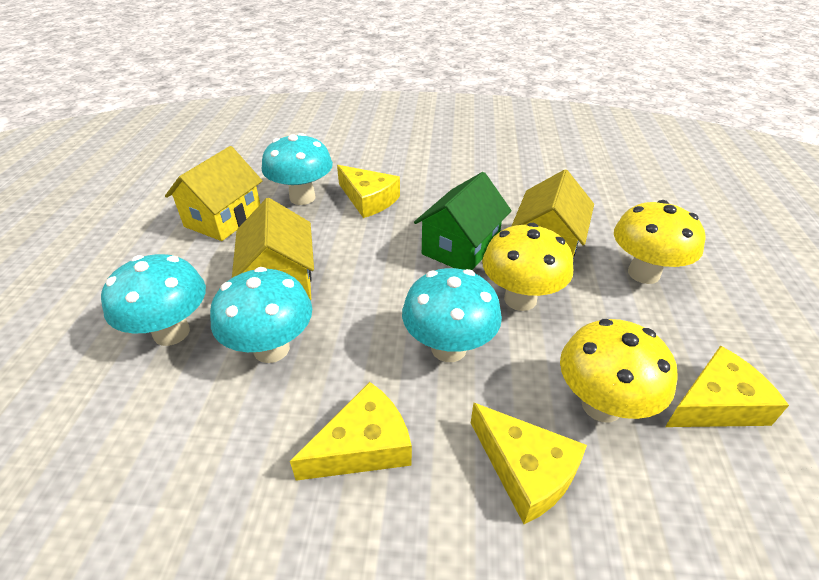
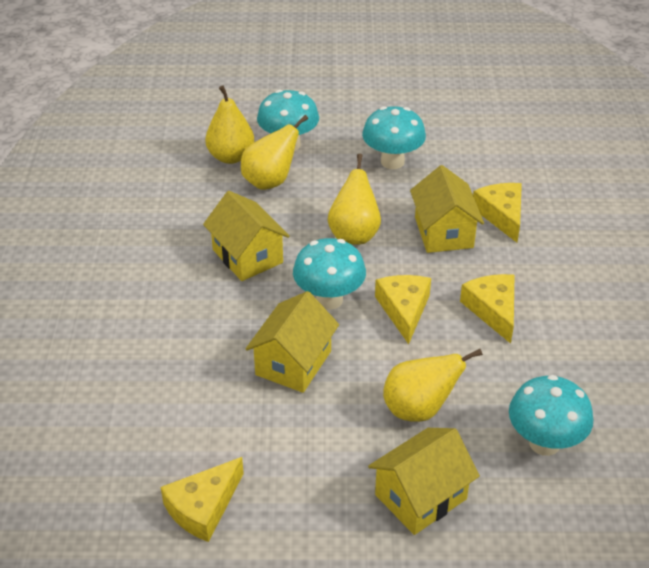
green house: [414,172,512,270] = 1 -> none = 0
yellow house: [165,146,262,241] [232,198,314,300] [512,170,594,257] = 3 -> [203,191,290,281] [245,291,339,393] [368,428,480,535] [410,165,484,253] = 4
yellow mushroom: [482,223,573,311] [560,319,678,423] [614,200,705,284] = 3 -> none = 0
yellow pear: none = 0 -> [205,85,255,164] [241,115,308,190] [328,154,381,245] [383,349,483,422] = 4

